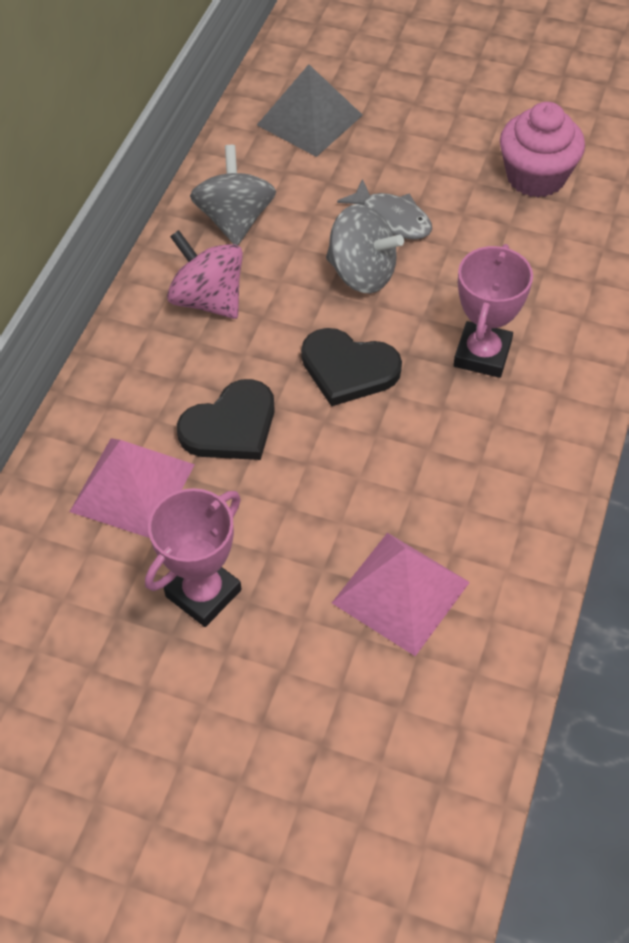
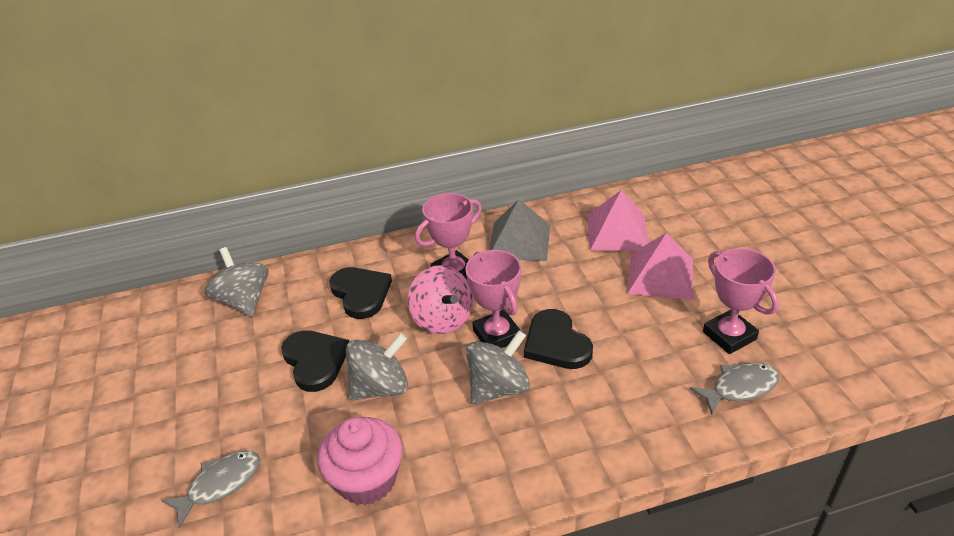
black heart: [177,379,275,460] [301,328,402,406] = 2 -> [281,330,349,392] [329,267,392,319] [524,309,593,369] = 3
grey fish: [337,179,432,240] = 1 -> [161,450,260,528] [689,363,779,415] = 2
grey spinning top: [190,145,276,245] [326,204,404,294] = 2 -> [205,247,269,317] [346,333,408,401] [466,330,530,404] = 3
pink trophy: [145,488,242,627] [454,244,533,378] = 2 -> [415,193,482,279] [465,250,522,348] [703,248,779,354] = 3

